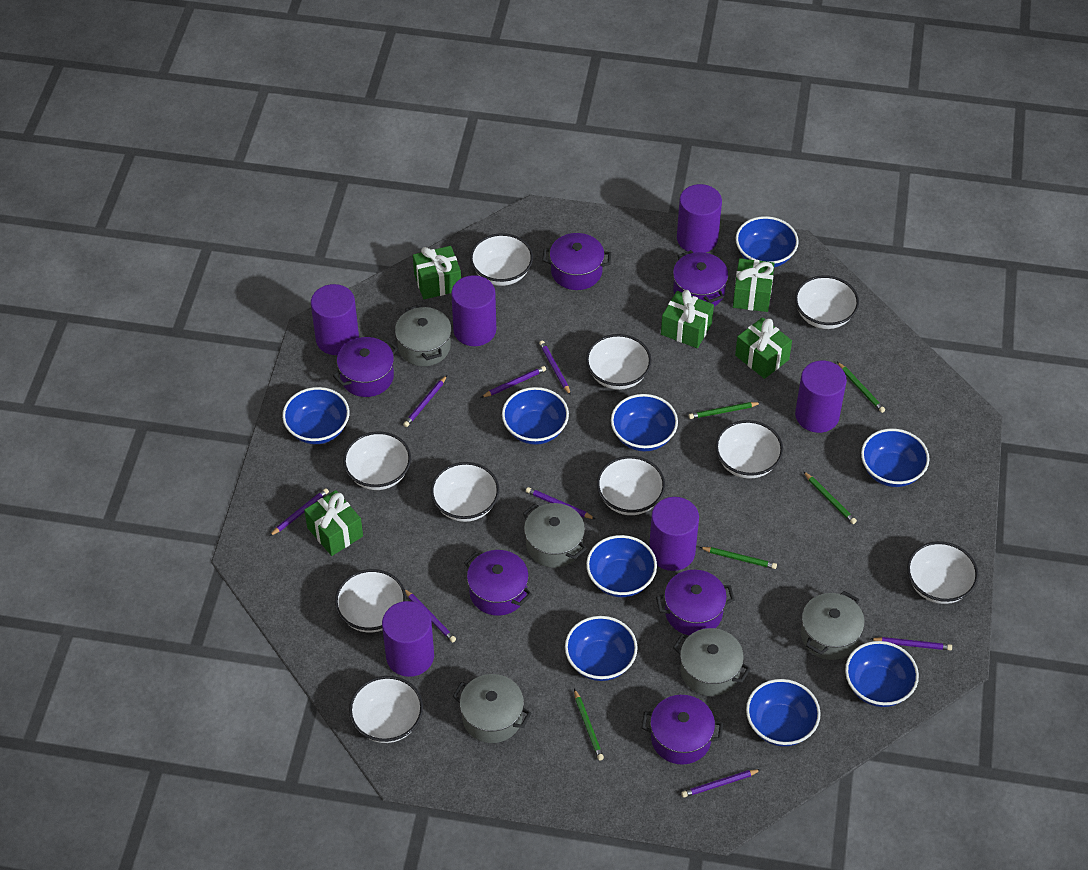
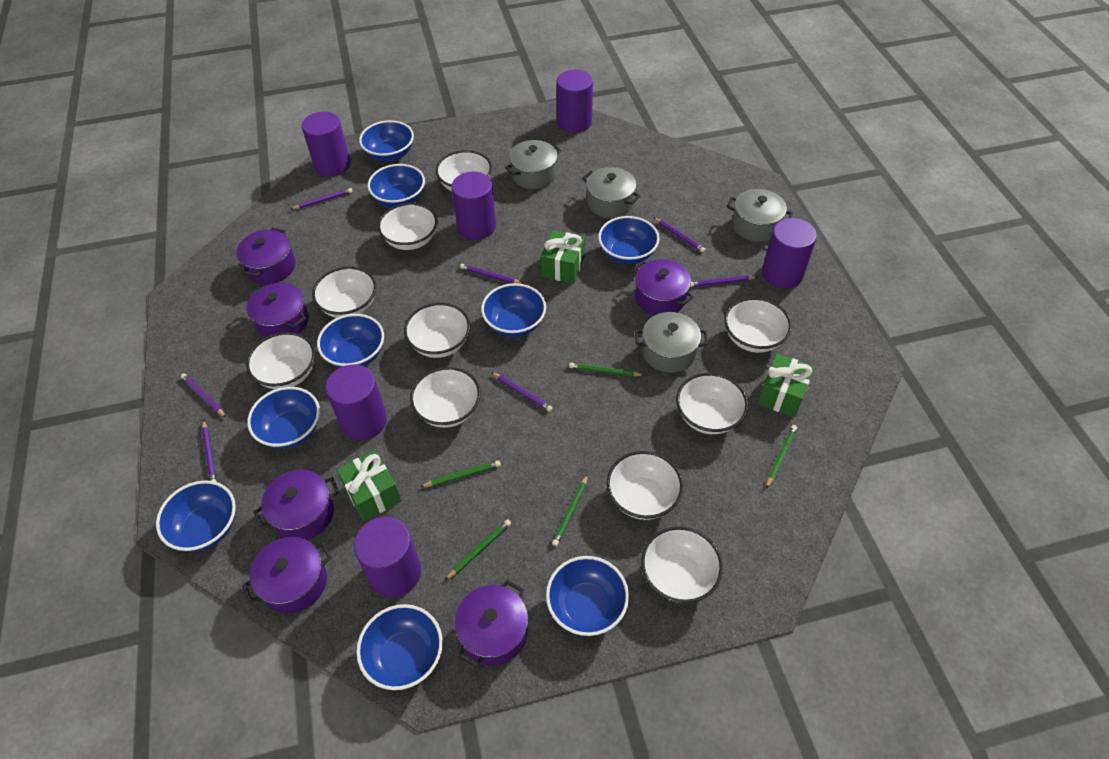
green gift: [304,490,363,556] [413,246,461,299] [661,290,714,348] [733,258,775,312] [735,317,792,379] = 5 -> [337,450,401,521] [541,230,585,284] [758,354,814,417] = 3
grey pot: [395,304,452,366] [452,674,531,743] [523,503,587,568] [673,628,751,696] [801,591,865,660] = 5 -> [505,140,561,189] [582,167,641,218] [635,312,708,373] [727,189,793,242] = 4
purple pencil: [270,488,329,536] [403,375,447,427] [405,589,456,643] [481,366,546,398] [526,487,595,519] [539,340,571,395] [681,769,761,798] [871,637,952,651] = 8 -> [181,373,226,417] [202,420,216,482] [291,188,353,209] [460,264,523,284] [491,372,553,412] [653,217,705,253] [690,275,757,287] = 7

